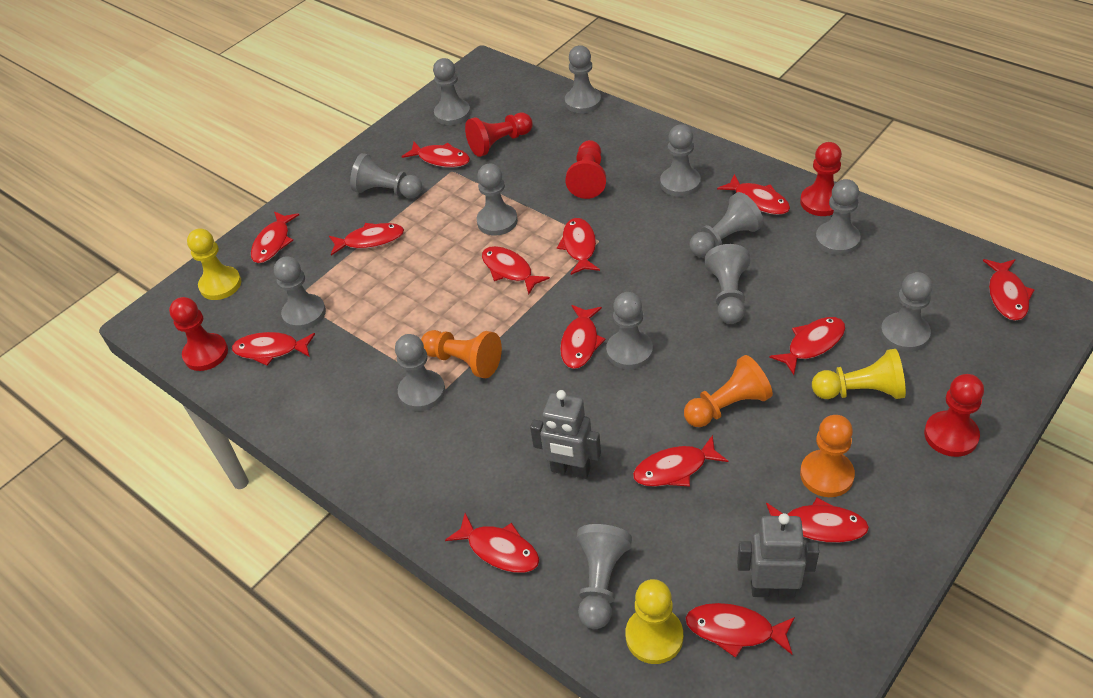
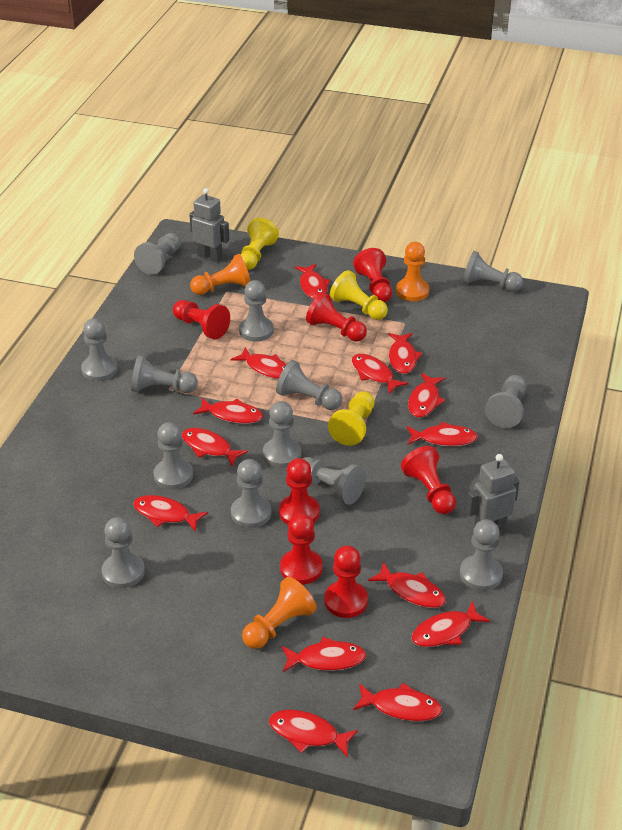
red pawn: [169,297,228,371] [465,113,532,157] [565,140,606,199] [800,142,842,216] [924,374,984,457] = 5 -> [173,300,230,339] [279,458,320,525] [280,513,323,585] [306,292,367,341] [324,546,368,618] [353,248,392,302] [401,446,456,514] = 7

